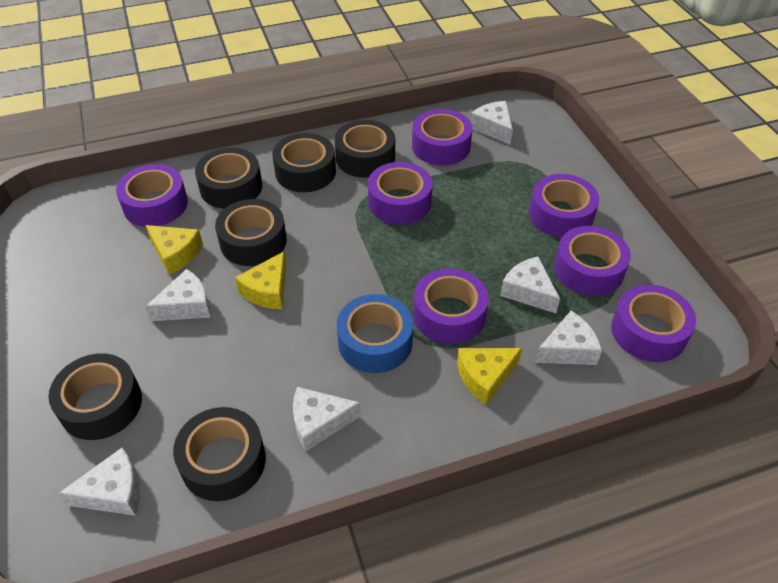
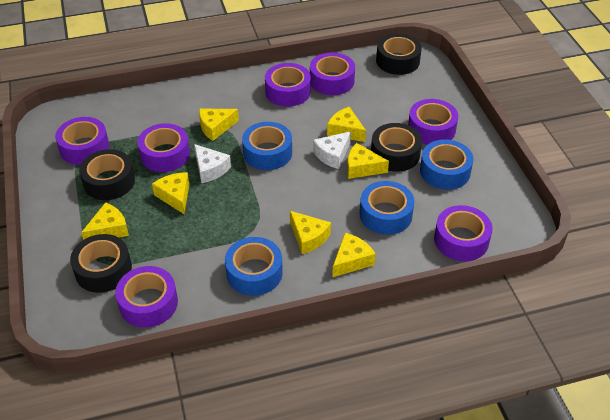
black tape: [49,353,142,440] [173,407,266,501] [195,148,262,209] [215,199,287,266] [272,133,336,192] [334,120,395,178] = 6 -> [70,234,132,293] [79,149,135,200] [371,123,422,172] [376,33,422,75] = 4
blue tape: [337,294,413,373] = 1 -> [225,237,283,296] [242,122,292,170] [360,181,415,235] [420,140,473,190] = 4
white cheese: [58,447,141,516] [145,269,211,321] [293,387,361,451] [470,101,513,145] [500,256,560,313] [535,311,602,365] = 6 -> [194,144,231,183] [313,131,351,169] = 2
yellow cheese: [146,225,203,275] [235,252,287,309] [457,348,522,405] = 3 -> [81,202,129,240] [152,172,189,214] [199,109,239,141] [290,211,331,254] [327,107,366,142] [332,233,376,277] [347,143,389,179] = 7

